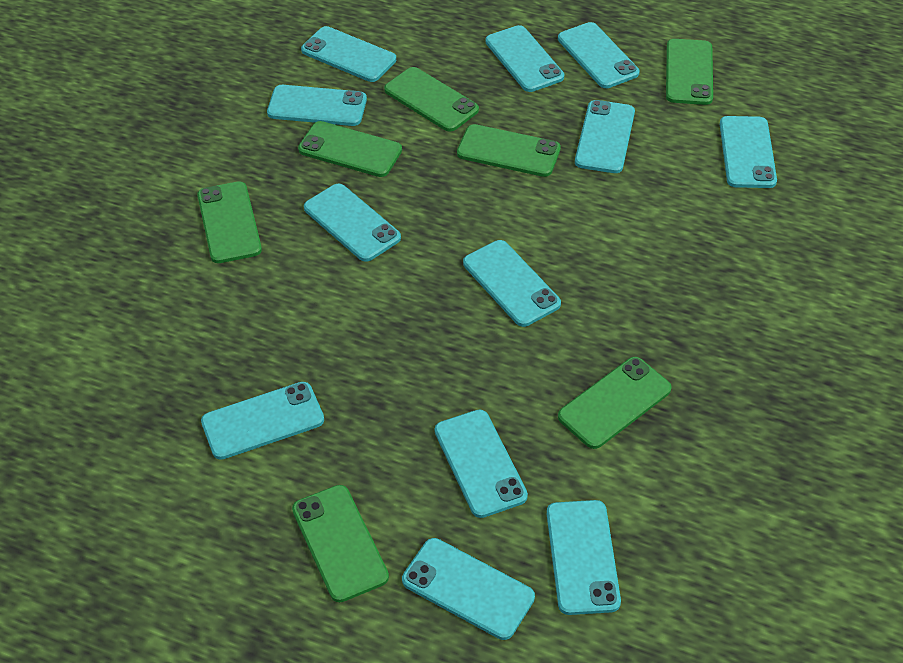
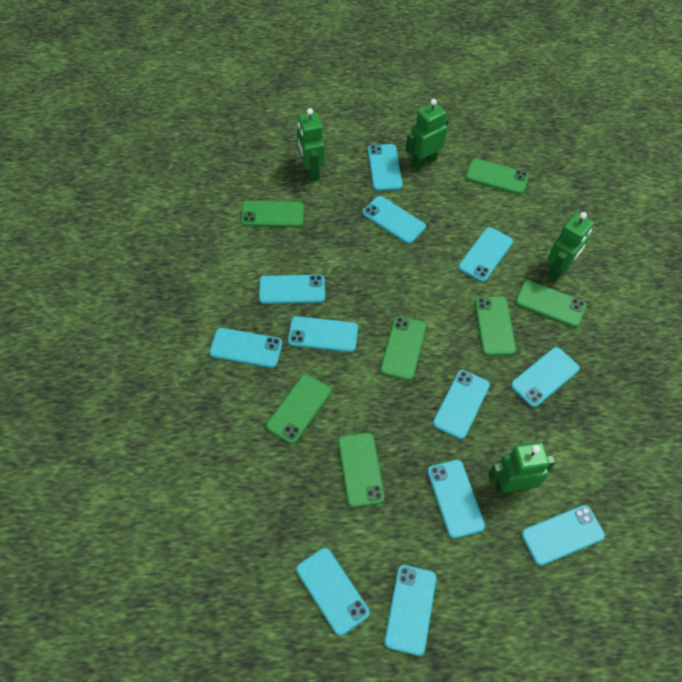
green robot: none = 0 -> [297,108,325,182] [405,99,449,170] [488,442,555,495] [547,212,594,281] = 4

